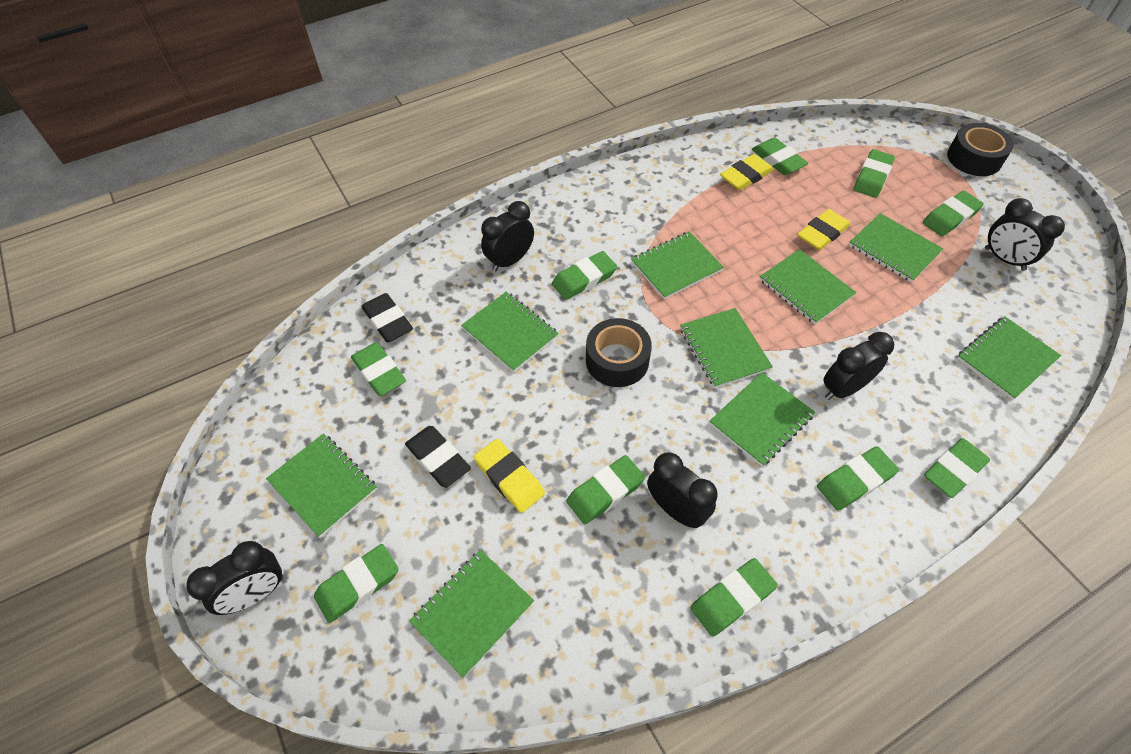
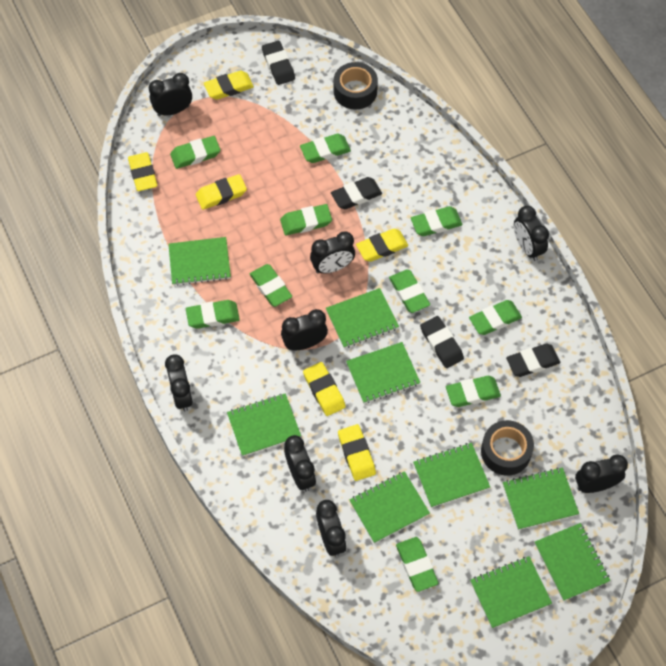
black clock: [186,541,284,615] [481,201,534,272] [647,452,718,528] [823,332,894,400] [985,198,1065,271] = 5 -> [149,73,192,116] [165,355,193,412] [281,309,328,350] [284,435,316,492] [310,231,355,274] [316,500,347,557] [514,206,549,261] [575,454,628,493] = 8
black eraser: [361,293,413,343] [405,426,471,488] = 2 -> [262,41,295,85] [331,177,382,209] [420,316,464,368] [506,344,560,377] = 4
yellow eraser: [474,439,545,513] [720,154,774,190] [797,209,850,250] = 3 -> [128,152,157,191] [196,174,247,210] [204,70,254,100] [303,362,346,416] [338,424,376,481] [356,229,408,262] = 6

